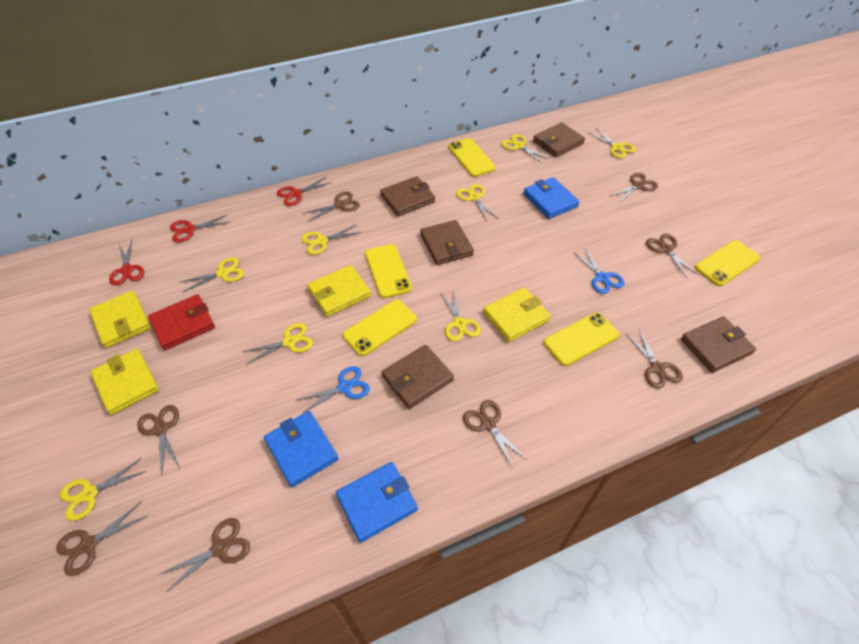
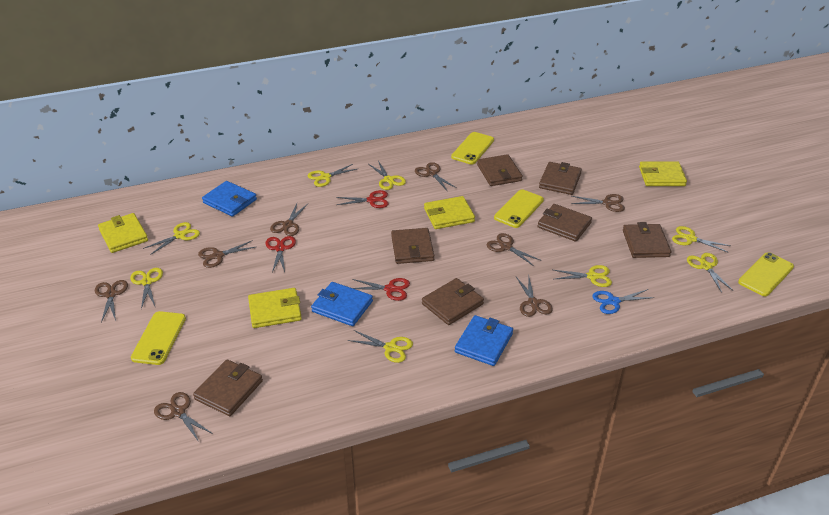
blue scissors: [297,366,370,414] [573,247,624,294] = 2 -> [592,289,655,314] = 1
brown wallet: [380,176,435,216] [381,345,454,409] [420,220,474,265] [533,122,585,157] [681,316,756,373] = 5 -> [193,359,263,416] [391,228,434,264] [422,278,484,325] [477,154,523,186] [537,204,592,242] [539,162,582,195] [623,222,671,258] = 7
red wallet: [148,294,215,350] = 1 -> none = 0
yellow phone: [343,300,417,356] [365,244,412,298] [448,138,496,177] [544,312,620,366] [695,240,760,286] = 5 -> [131,311,186,365] [451,132,494,165] [494,190,544,228] [738,252,794,296] = 4

